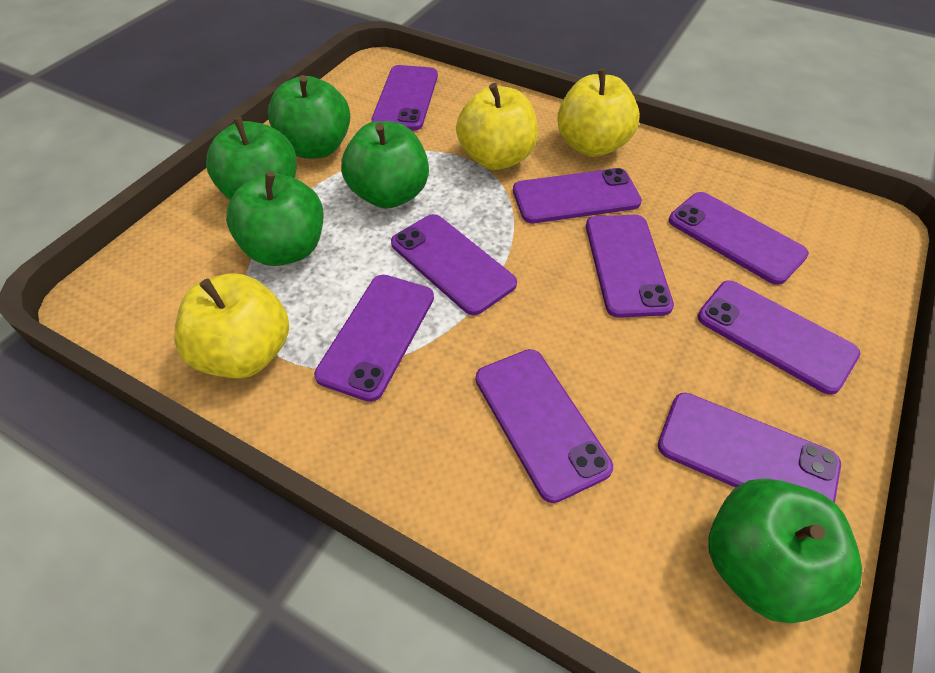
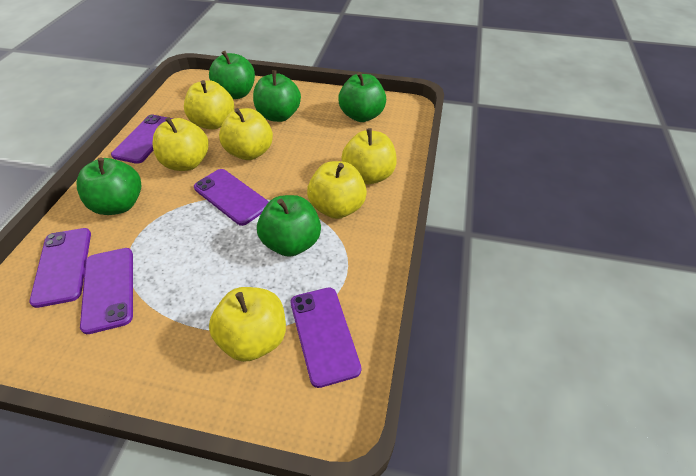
purple phone: [314,275,434,402] [372,65,438,131] [391,214,517,315] [476,349,613,503] [513,168,642,223] [586,215,674,318] [658,393,841,502] [669,192,809,285] [697,280,860,395] = 9 -> [29,228,91,308] [80,248,133,334] [111,114,173,164] [194,169,269,226] [291,288,361,388] = 5
yellow apple: [175,273,289,378] [456,83,538,170] [557,69,640,157] = 3 -> [152,117,208,171] [184,80,234,130] [209,287,286,362] [219,108,273,160] [307,161,367,219] [341,128,397,184] = 6

